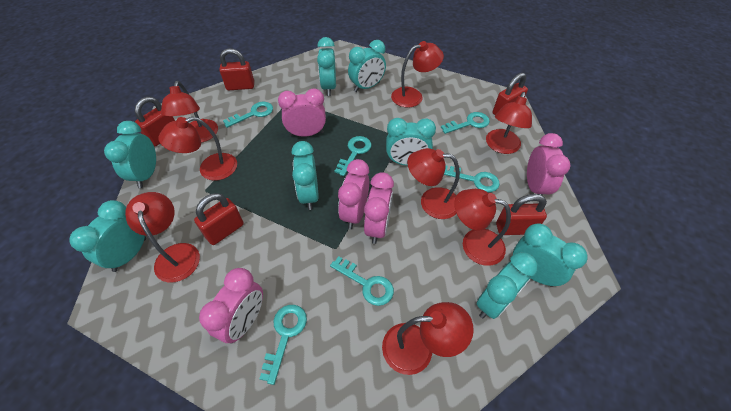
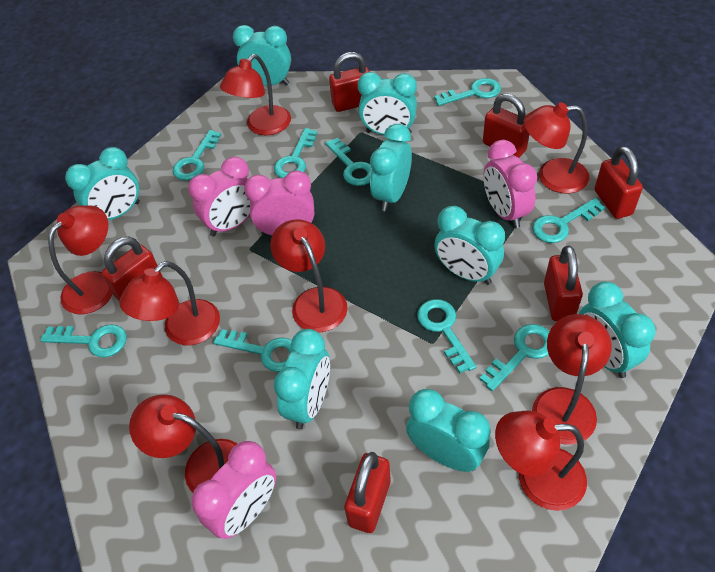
pink clock: [199,268,263,344] [278,88,326,137] [338,159,369,229] [364,172,394,244] [527,133,571,196] = 5 -> [188,157,250,237] [191,441,276,539] [244,170,314,236] [483,140,537,228] = 4
red padlock: [135,97,175,146] [194,193,244,245] [219,48,254,90] [493,73,528,115] [496,194,547,235] = 5 -> [102,236,162,301] [329,52,370,112] [344,452,391,533] [483,93,529,158] [544,246,583,321] [595,146,643,219] = 6
turquoise key: [223,102,273,128] [259,305,307,385] [330,256,394,306] [335,136,371,176] [441,112,490,134] [444,166,500,192] = 6 -> [40,325,127,357] [172,130,221,180] [213,329,293,372] [274,128,317,178] [325,138,372,186] [417,299,476,373] [434,78,501,106] [480,324,550,391] [532,198,605,243] = 9

